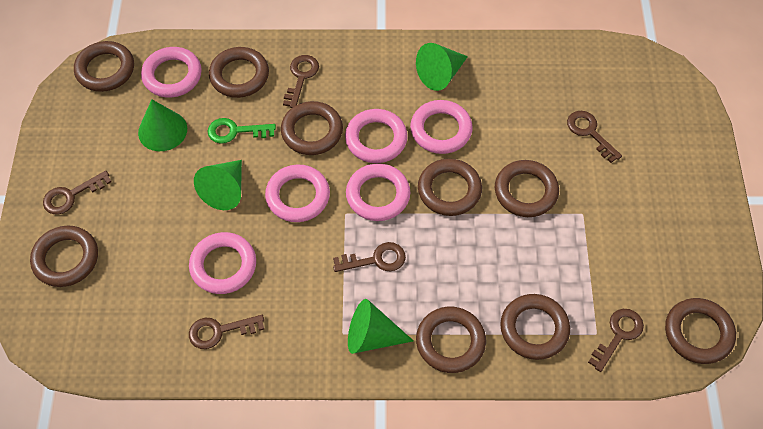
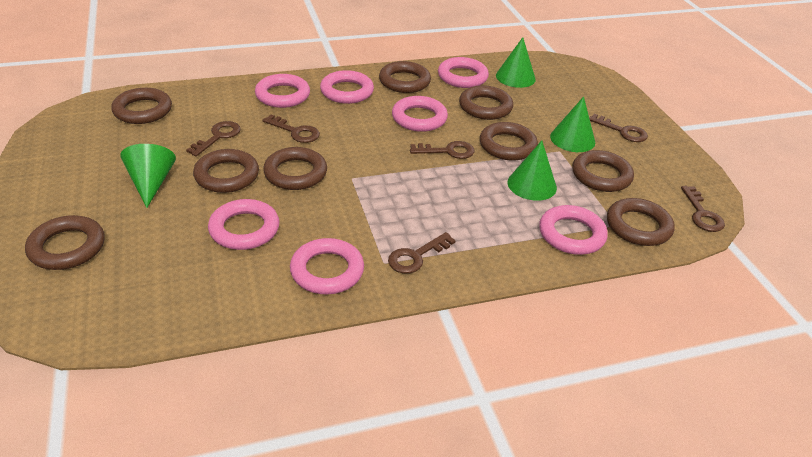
green key: [207,118,276,144] = 1 -> none = 0
pink ring: [141,47,202,98] [189,232,256,294] [265,165,330,222] [345,109,408,163] [346,163,410,221] [410,100,473,154] = 6 -> [208,199,280,250] [255,74,310,108] [290,238,364,294] [320,70,374,104] [392,96,448,132] [438,57,489,88] [539,205,608,255] = 7

